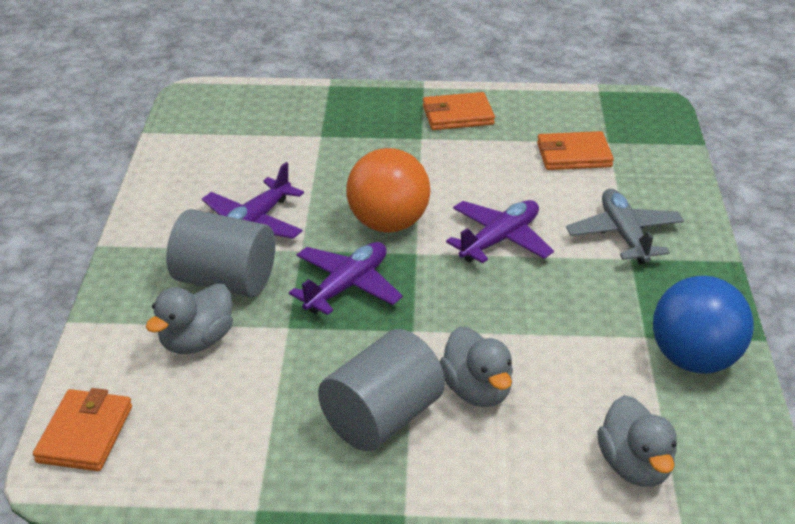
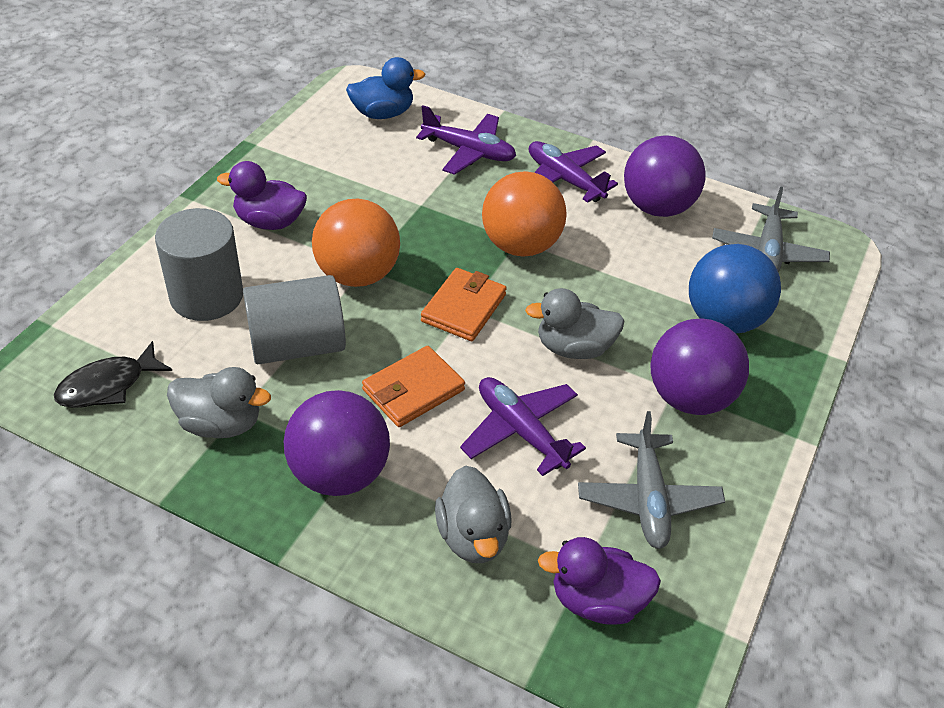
black fish: none = 0 -> [54,341,172,408] = 1
blue duck: none = 0 -> [346,57,425,119] = 1
grey plane: [566,189,684,265] = 1 -> [578,411,725,549] [712,186,830,273] = 2
orange ball: [346,148,431,233] = 1 -> [312,199,400,287] [482,171,567,257] = 2
orange wallet: [33,388,132,471] [423,92,495,130] [537,131,614,170] = 3 -> [362,346,465,427] [421,268,507,341] = 2
purple ball: none = 0 -> [284,390,390,496] [624,136,706,217] [650,318,749,415] = 3
purple duck: none = 0 -> [217,161,307,230] [538,537,661,625] = 2

